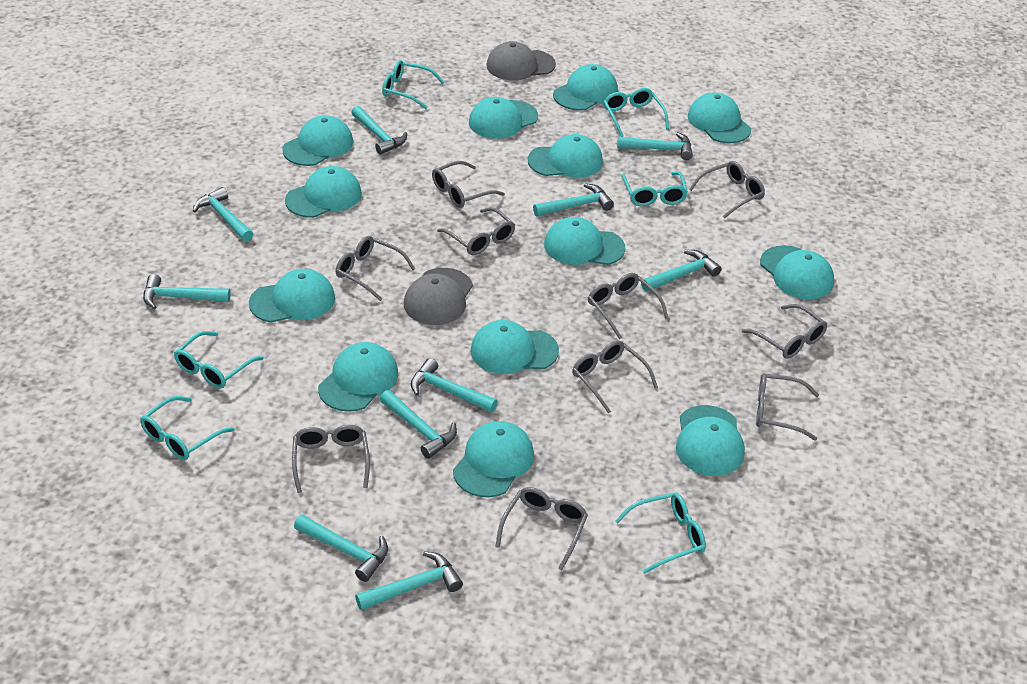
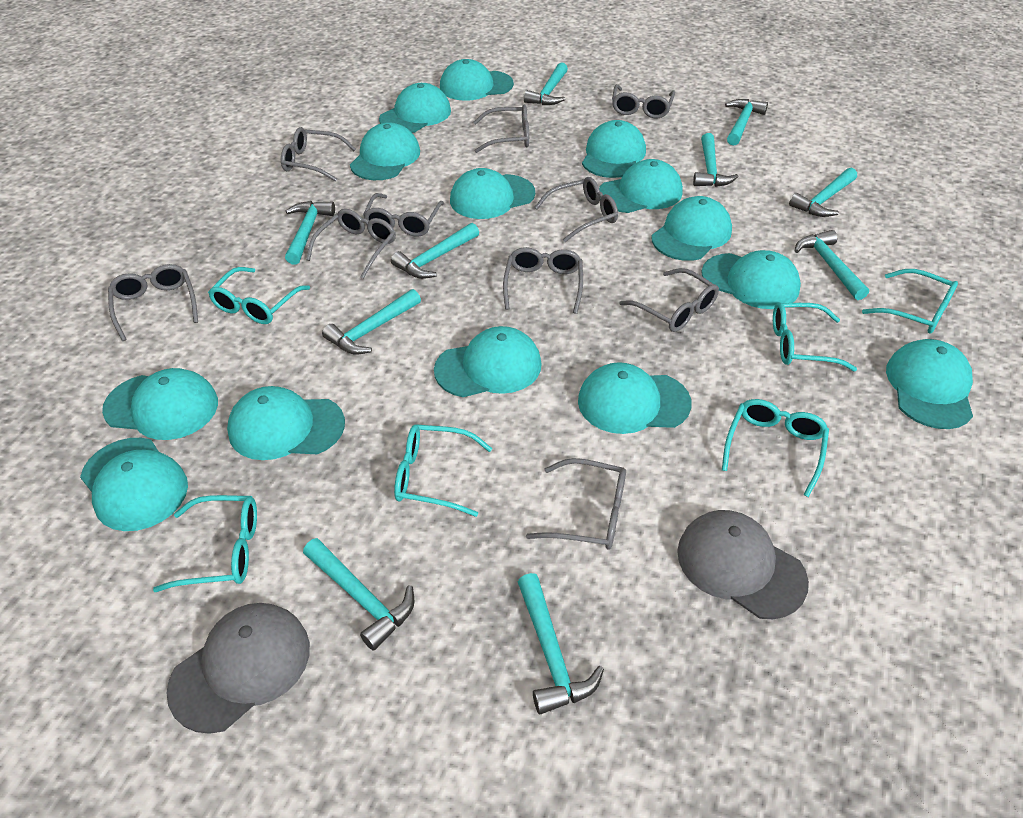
turquoise cap: [249,269,335,323] [282,115,353,166] [285,166,362,218] [318,342,398,412] [453,421,534,497] [469,97,538,139] [470,320,559,374] [528,134,603,178] [544,217,625,265] [553,64,618,111] [676,405,745,476] [688,92,751,143] [760,245,834,299] = 13 -> [80,438,188,531] [102,368,218,440] [227,386,345,460] [350,122,420,180] [379,83,451,133] [434,326,541,397] [440,59,514,101] [450,168,535,219] [578,362,691,434] [582,120,646,178] [599,159,683,213] [651,196,732,261] [701,250,801,309] [886,339,973,429] = 14

